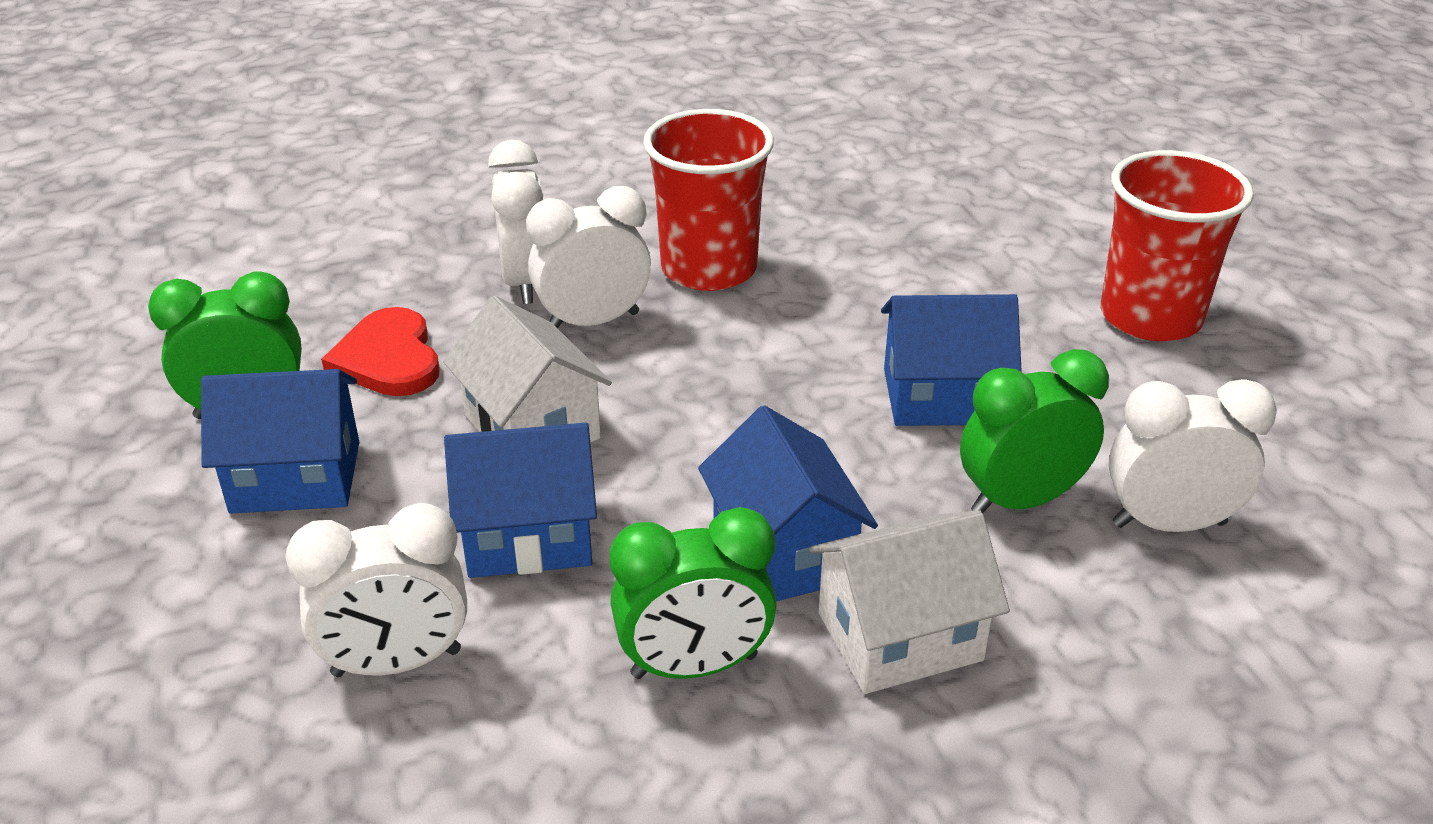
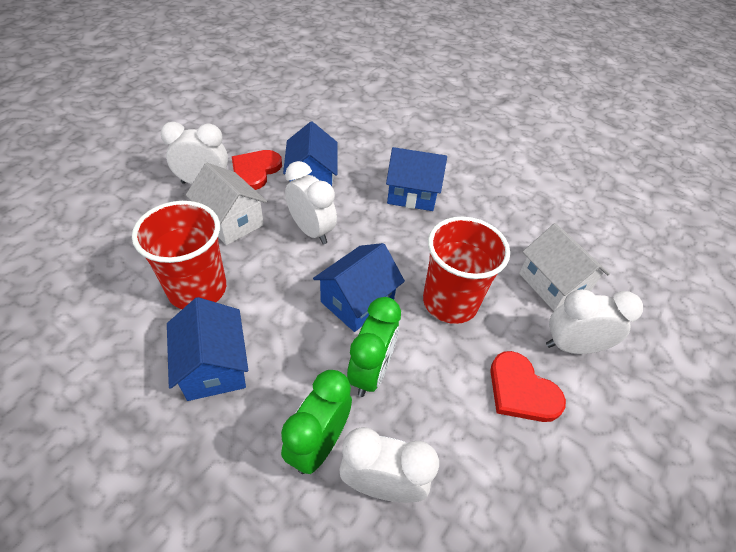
green clock: [148,271,302,419] [610,507,777,679] [960,349,1109,513] = 3 -> [281,370,352,474] [347,297,401,397] = 2
red heart: [321,307,440,396] = 1 -> [232,150,282,190] [490,351,566,422] = 2

